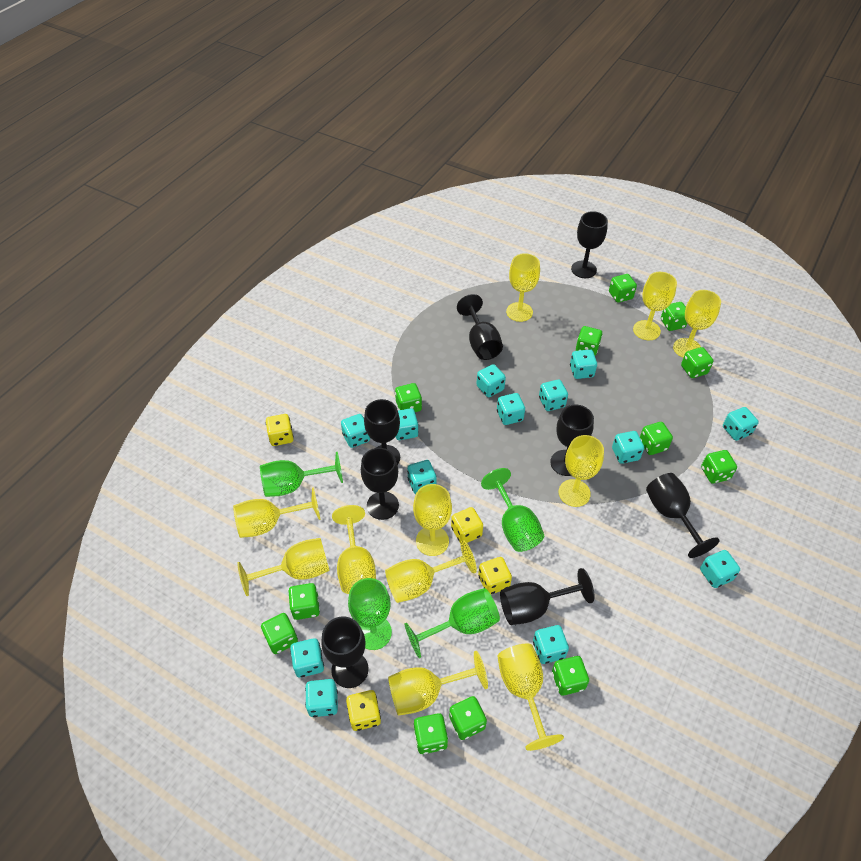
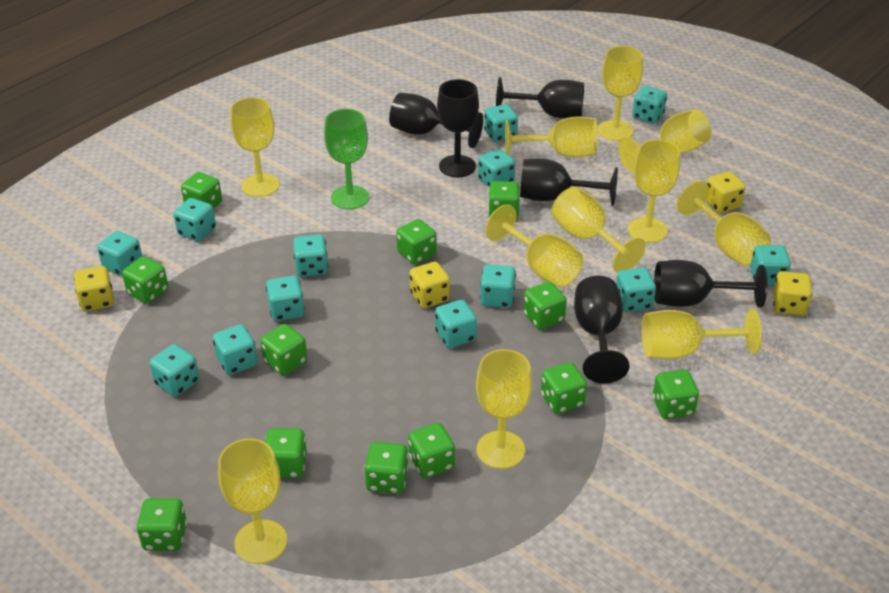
black goblet: [321,616,368,688] [361,448,399,520] [364,399,400,465] [457,294,503,360] [500,568,594,625] [550,405,594,476] [571,211,608,278] [646,473,720,558] = 8 -> [389,93,483,148] [437,79,479,177] [496,77,584,119] [520,159,618,206] [574,276,629,383] [654,260,768,308] = 6
green goblet: [260,452,343,497] [348,578,392,650] [405,588,500,658] [481,468,544,552] = 4 -> [324,109,369,209] = 1

